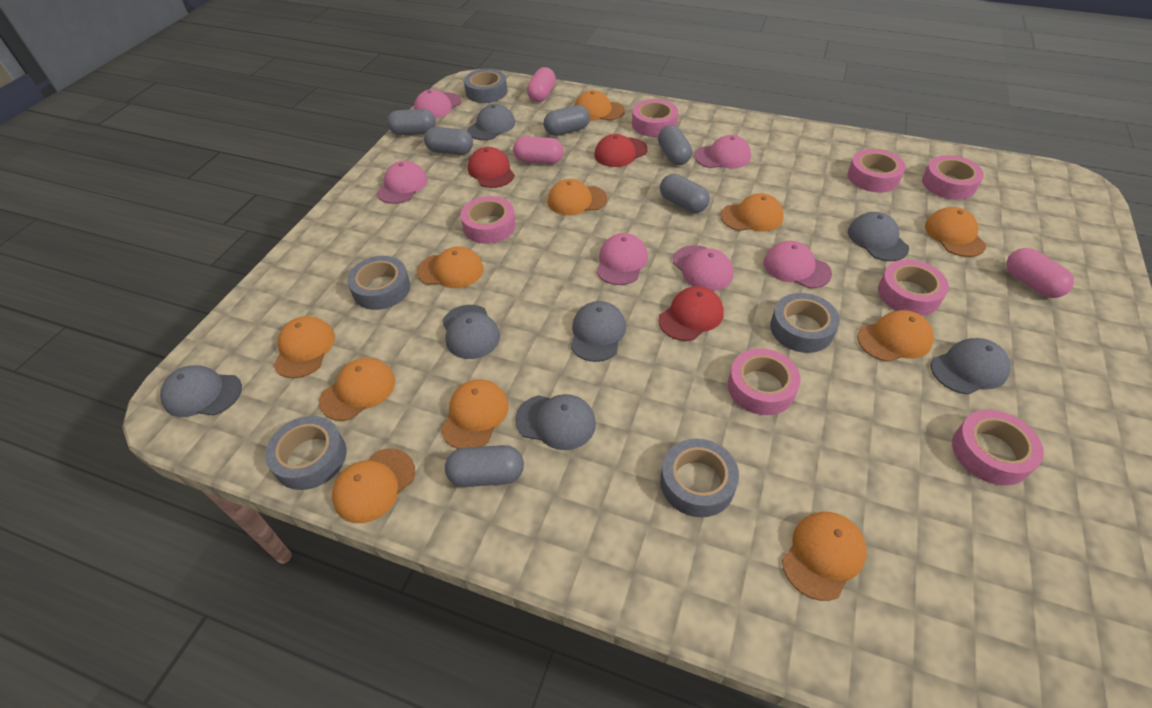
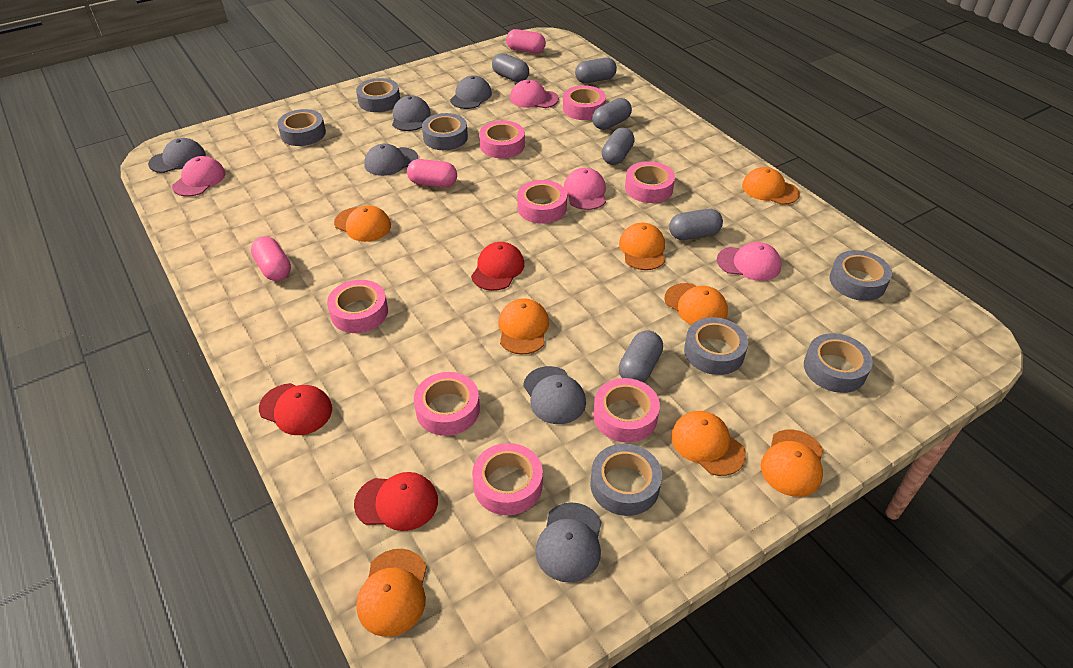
grey cap: [160,365,242,417] [442,305,500,359] [467,104,515,140] [515,394,596,450] [571,301,626,362] [848,212,909,261] [931,338,1011,395] = 7 -> [148,138,206,173] [364,144,418,176] [392,95,431,131] [450,75,492,109] [523,366,586,424] [536,503,601,583] = 6
grey tape: [265,416,347,490] [347,256,411,310] [464,69,507,103] [661,439,739,517] [770,293,840,353] = 5 -> [277,109,326,146] [356,78,400,112] [422,113,468,150] [590,444,662,516] [684,317,748,375] [804,333,873,393] [829,250,892,301] = 7
orange cap: [274,316,335,378] [319,358,395,421] [332,449,415,523] [417,246,483,288] [441,379,508,449] [548,179,607,215] [575,90,625,121] [721,194,784,231] [782,512,867,601] [857,310,934,362] [925,207,986,257] = 11 -> [334,205,391,242] [356,549,427,637] [498,298,549,355] [619,223,665,270] [665,283,728,325] [671,411,746,476] [742,167,800,205] [761,430,823,497] = 8
pink cap: [377,161,428,204] [414,89,461,119] [596,233,648,285] [673,245,733,291] [694,135,751,168] [764,241,832,288] = 6 -> [172,156,225,196] [510,80,559,108] [564,168,606,210] [717,242,781,281] = 4
pink tape: [461,196,516,244] [632,99,678,137] [728,348,801,415] [848,149,906,193] [878,260,949,316] [922,155,984,200] [952,410,1044,486] = 7 -> [327,280,388,333] [414,372,480,436] [472,443,543,515] [479,120,525,158] [517,180,567,223] [563,85,606,120] [593,378,660,443] [625,161,675,203] = 8

